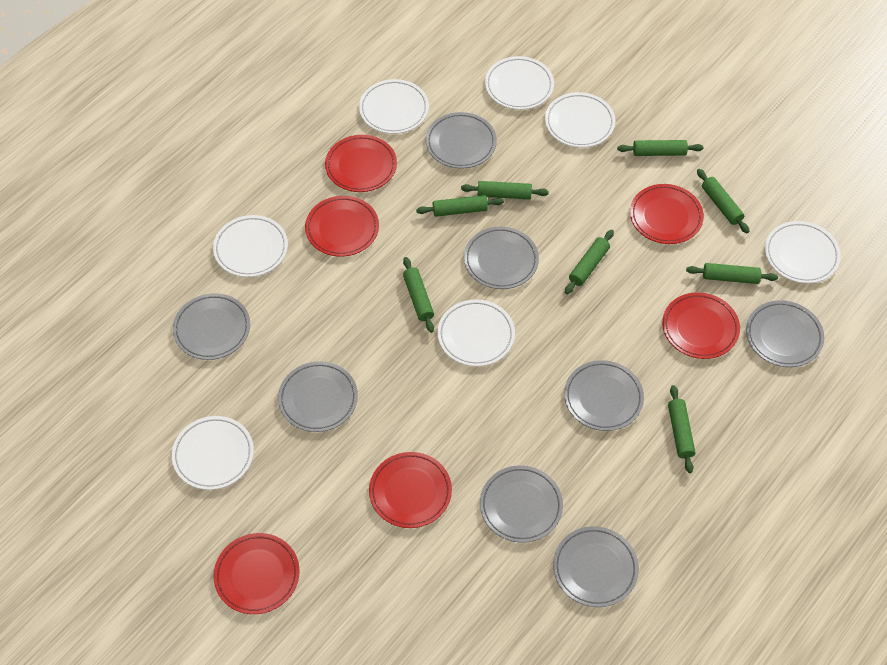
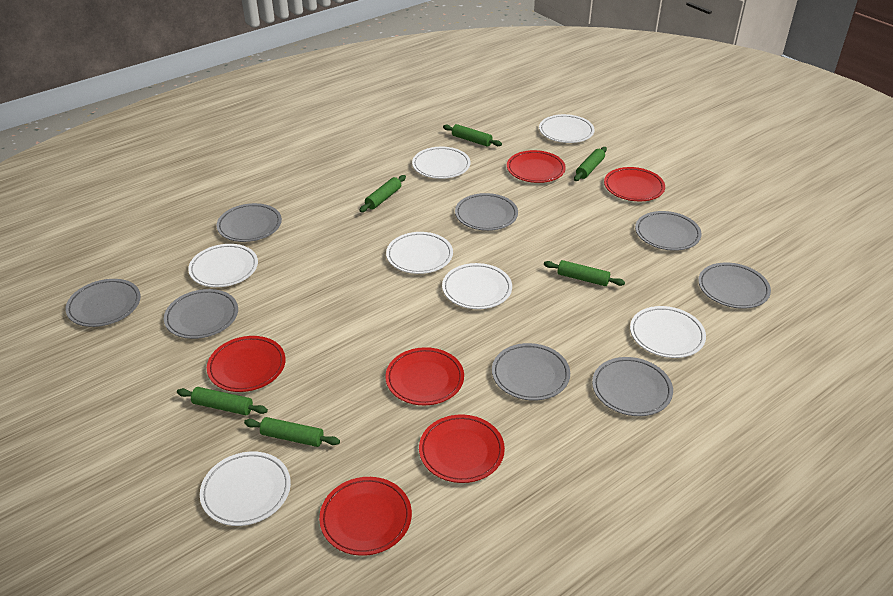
green rolling pin: [403,257,434,333] [416,195,504,217] [461,181,549,199] [565,230,614,294] [617,140,704,156] [668,385,695,473] [686,263,778,284] [697,169,750,233] = 8 -> [177,387,268,415] [244,417,340,447] [359,175,406,212] [443,124,502,147] [544,260,625,286] [574,147,607,181] = 6

